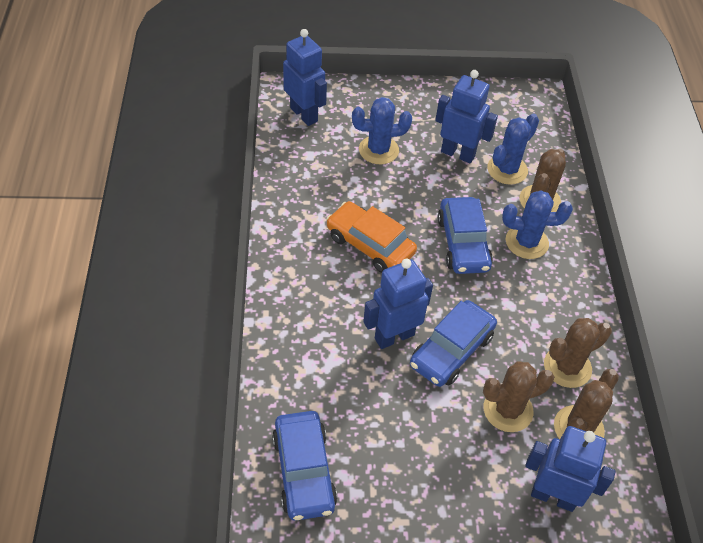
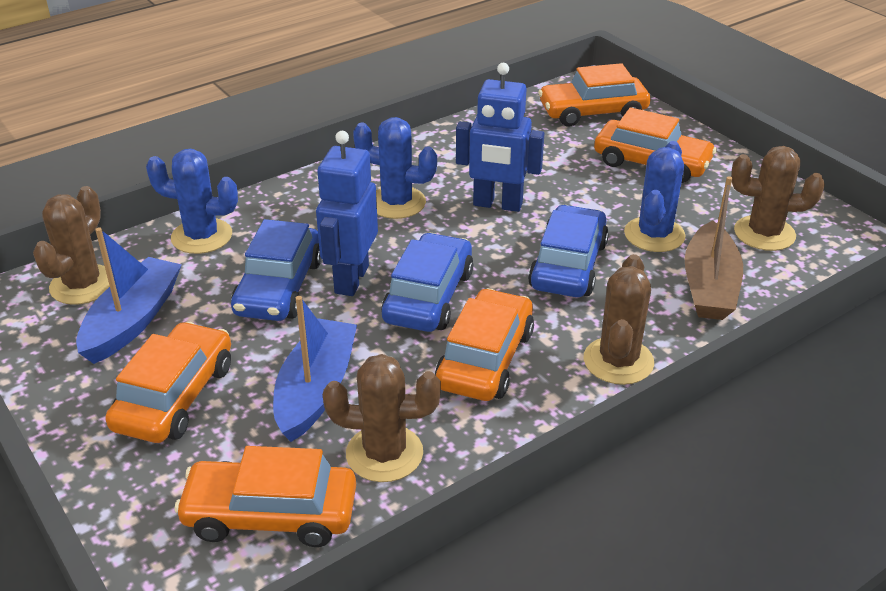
blue boat: none = 0 -> [76,228,182,364] [273,296,357,442] = 2
blue robot: [283,29,327,126] [363,259,433,349] [435,70,498,163] [525,426,616,512] = 4 -> [316,131,378,296] [456,63,545,212] = 2
brown boat: none = 0 -> [684,176,743,320] = 1
orange car: [326,201,417,273] = 1 -> [105,321,231,443] [174,446,356,547] [435,288,534,401] [538,63,650,126] [594,107,717,183] = 5

